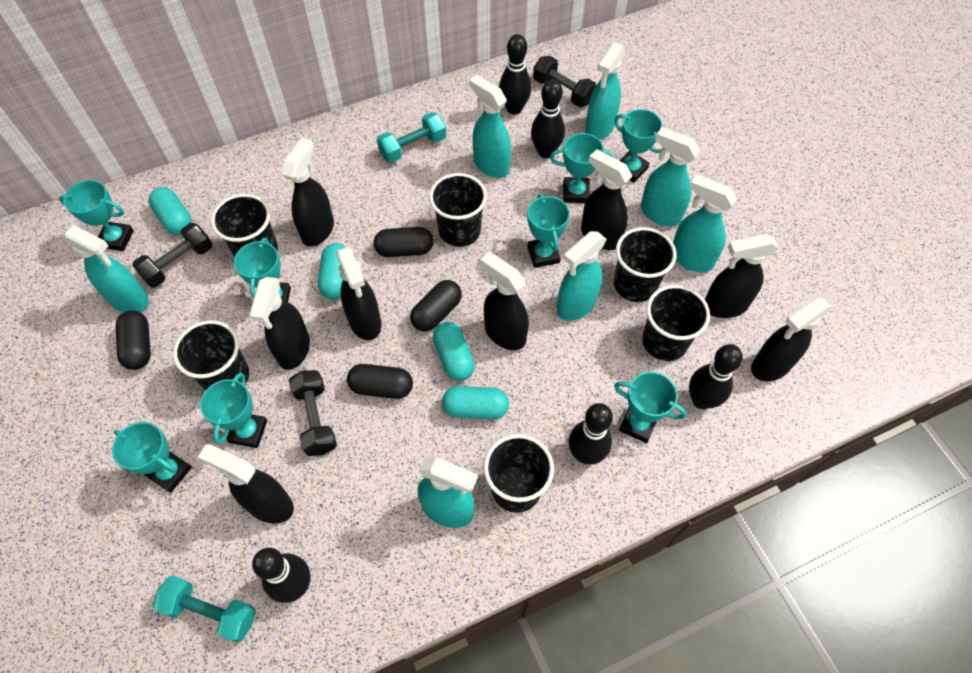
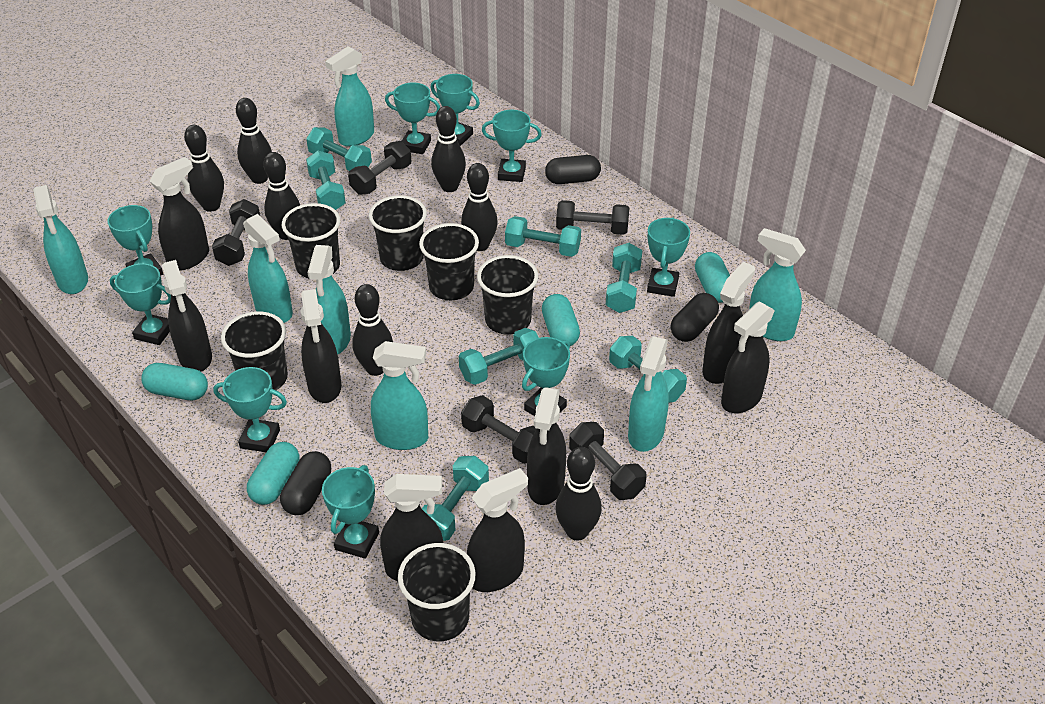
black bowling pin: [252,548,311,603] [499,34,532,115] [531,79,565,158] [569,403,613,465] [689,344,743,409] = 5 -> [184,125,224,212] [236,98,272,184] [263,152,300,240] [352,284,393,376] [431,106,466,192] [461,163,498,251] [555,447,602,541] = 7
black capsule: [116,310,151,370] [347,364,413,399] [374,227,434,257] [410,280,462,331] = 4 -> [280,451,331,515] [545,155,601,184] [671,293,719,342] = 3
black dumbbell: [132,223,213,287] [289,370,337,456] [533,56,597,107] = 3 -> [212,199,260,266] [348,141,411,195] [461,396,536,464] [556,200,629,235] [569,422,647,500] = 5
turquoise dumbbell: [153,575,256,643] [377,112,446,163] = 2 -> [306,127,372,171] [306,151,346,210] [422,456,489,541] [459,328,539,385] [505,216,581,257] [606,243,642,313] [609,336,687,403] = 7
turquoise trophy: [59,180,134,251] [112,422,192,493] [200,373,267,448] [234,238,291,302] [527,194,570,268] [550,133,613,203] [614,109,662,183] [614,372,686,443] = 8 -> [107,205,163,276] [110,264,171,345] [213,367,287,452] [322,465,379,559] [385,83,440,154] [430,74,480,146] [482,110,542,182] [522,337,570,416] [647,217,690,297] = 9

